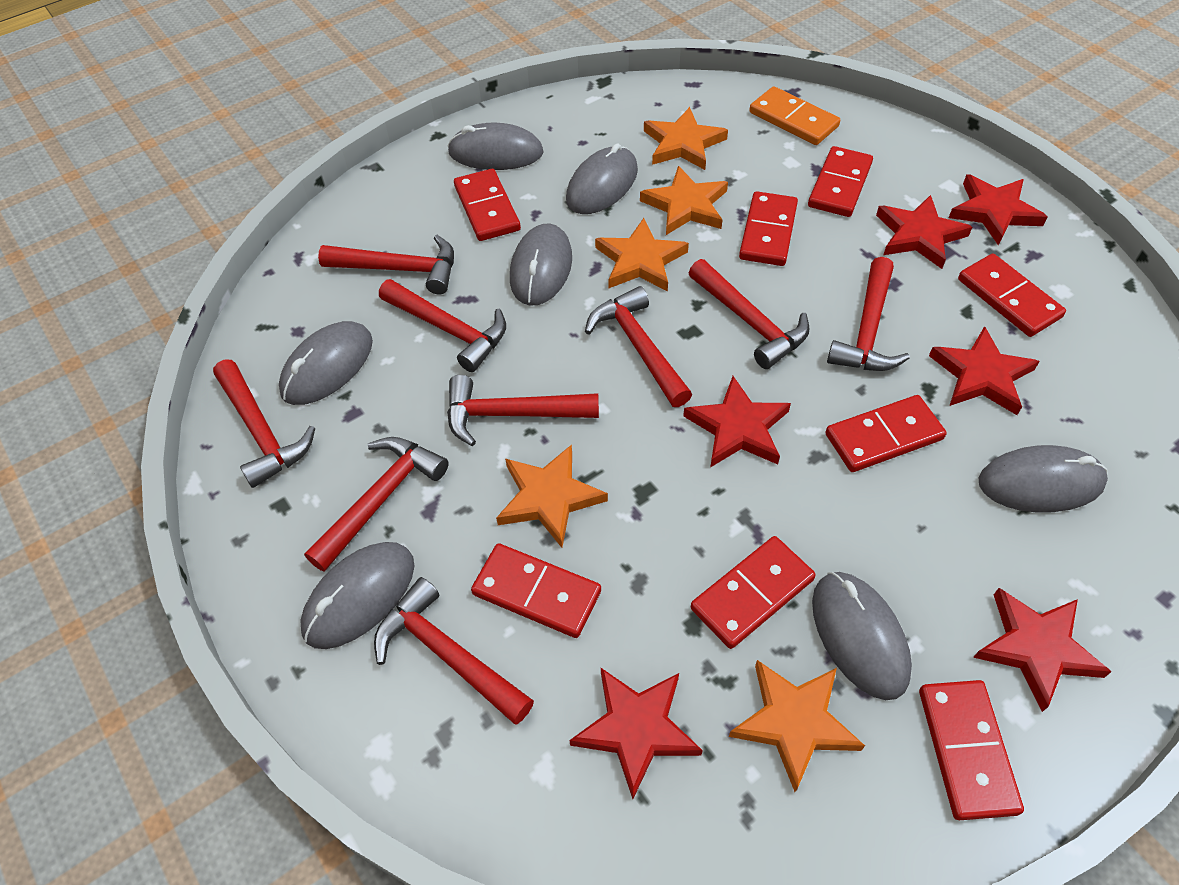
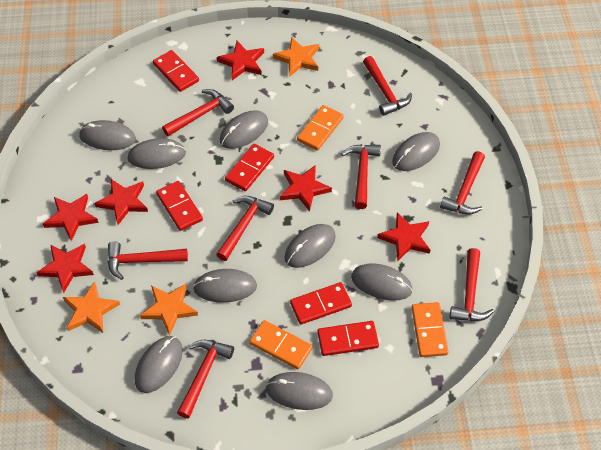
grey mouse: [279,321,373,405] [300,542,414,649] [447,123,543,170] [510,223,572,306] [566,143,638,214] [812,572,912,700] [979,445,1108,513] = 7 -> [79,120,136,150] [127,138,186,169] [135,336,183,393] [193,269,257,303] [220,110,268,149] [266,372,333,410] [285,224,336,268] [351,263,413,301] [392,132,440,171] = 9
orange domino: [749,86,840,145] = 1 -> [249,320,313,370] [297,105,344,151] [412,302,449,357] = 3
orange star: [496,444,608,548] [595,218,689,292] [640,166,728,235] [644,107,728,170] [729,660,865,792] = 5 -> [63,281,120,333] [140,284,198,336] [273,37,319,77] = 3
red domino: [454,169,521,241] [471,543,601,638] [691,536,816,649] [739,191,798,266] [808,146,873,217] [825,395,947,472] [919,680,1024,820] [958,253,1066,337] = 8 -> [153,50,199,92] [156,181,203,231] [225,144,274,191] [290,282,352,325] [317,321,379,356] = 5
red hammer: [213,360,315,488] [304,437,449,572] [318,235,454,294] [374,577,534,725] [379,279,506,372] [447,375,599,446] [585,286,692,407] [689,259,810,369] [827,257,910,371] = 9 -> [108,241,188,280] [162,89,234,136] [177,340,234,419] [216,196,274,261] [341,144,381,209] [363,56,412,116] [440,151,485,215] [450,248,494,321] = 8

